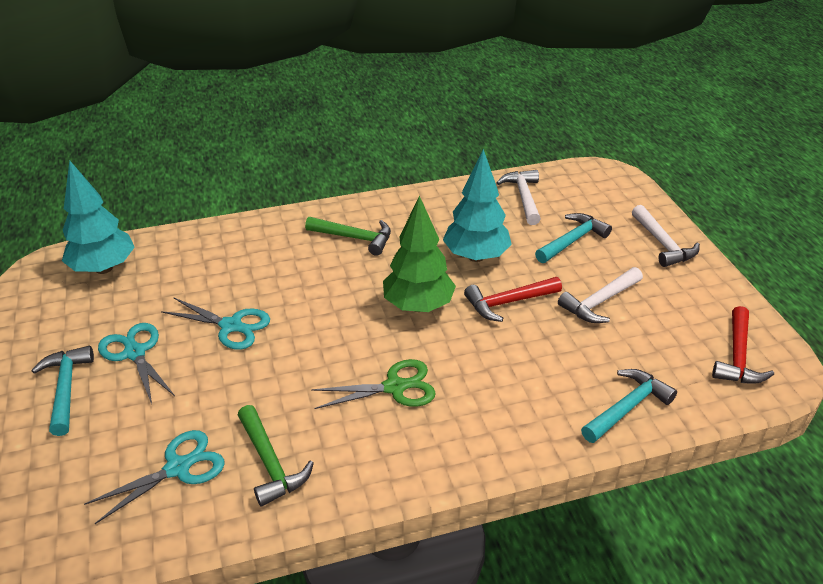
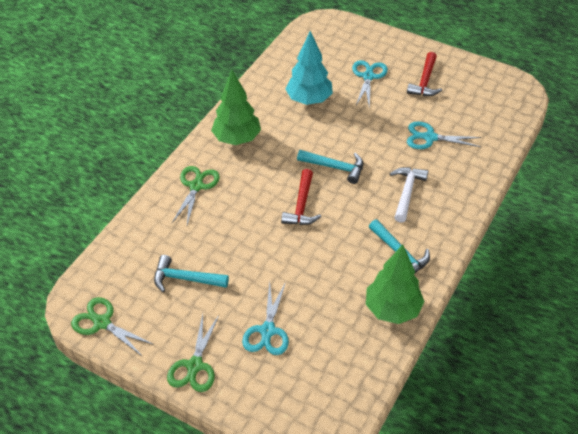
green hammer: [238,405,314,506] [305,217,391,256] = 2 -> none = 0
green scissors: [311,359,436,409] = 1 -> [71,297,154,357] [167,314,219,392] [172,166,220,225] = 3
green tree: [383,196,456,312] = 1 -> [211,70,261,145] [366,244,425,324] = 2
turquoise tree: [62,160,135,274] [443,149,512,262] = 2 -> [285,31,333,105] = 1
white hammer: [496,170,541,225] [558,267,643,323] [632,205,700,267] = 3 -> [390,167,428,223] = 1

